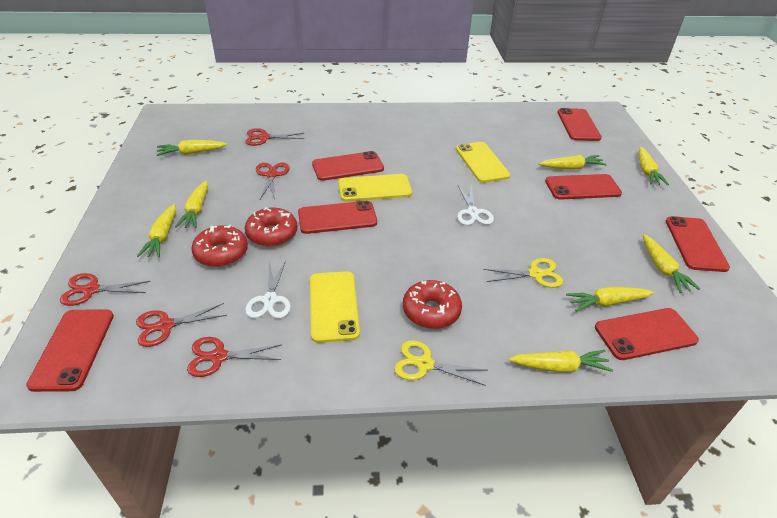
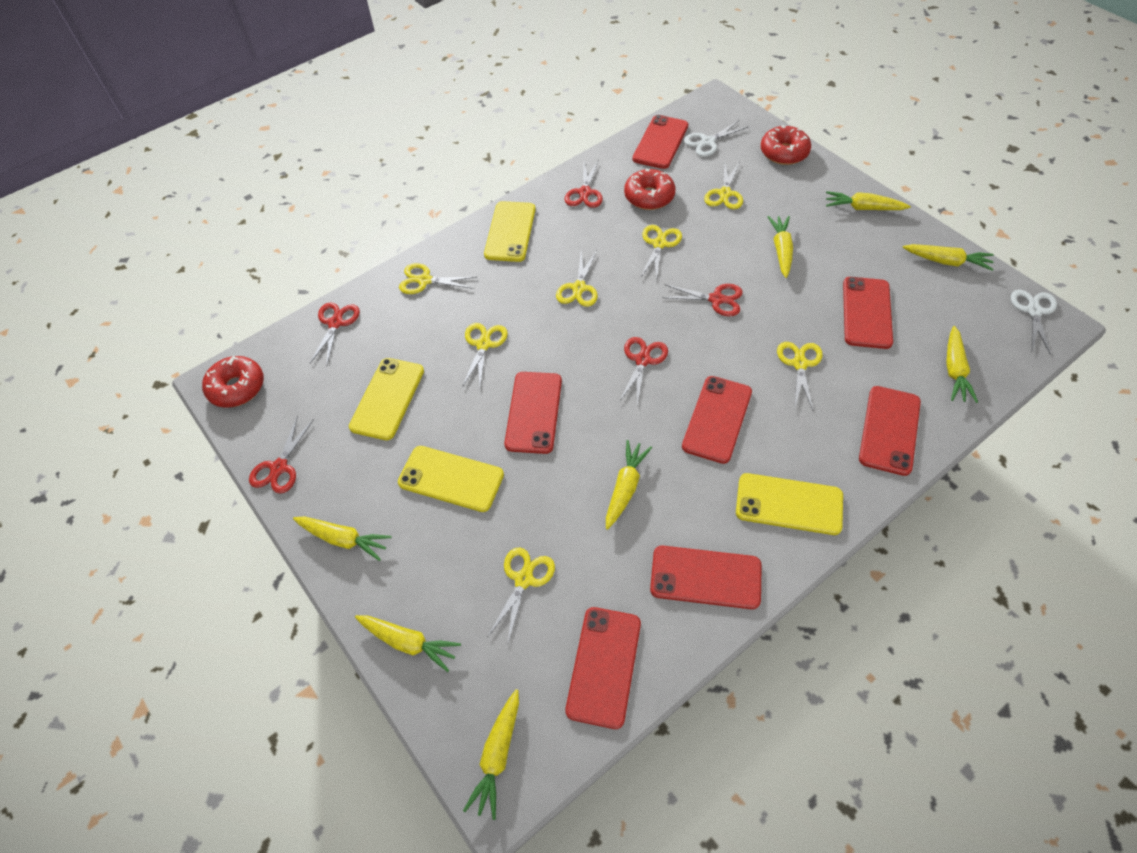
yellow phone: [310,271,360,343] [338,174,412,202] [456,142,510,183] = 3 -> [349,358,424,440] [398,446,504,512] [484,201,536,262] [736,473,843,535] = 4
yellow scissors: [394,340,488,386] [483,258,563,288] = 2 -> [399,263,477,294] [462,323,508,387] [487,547,555,643] [556,250,598,307] [640,225,682,281] [704,160,743,209] [777,342,823,410] = 7

